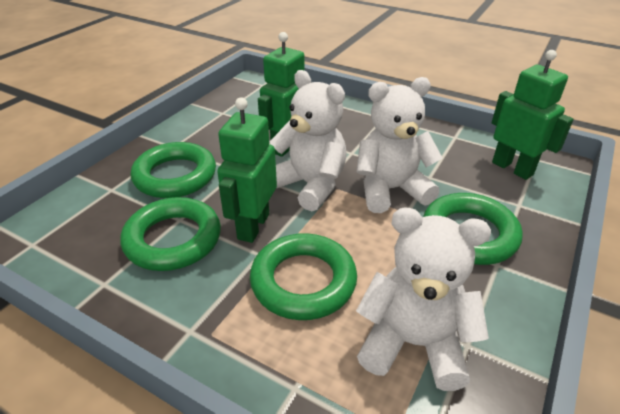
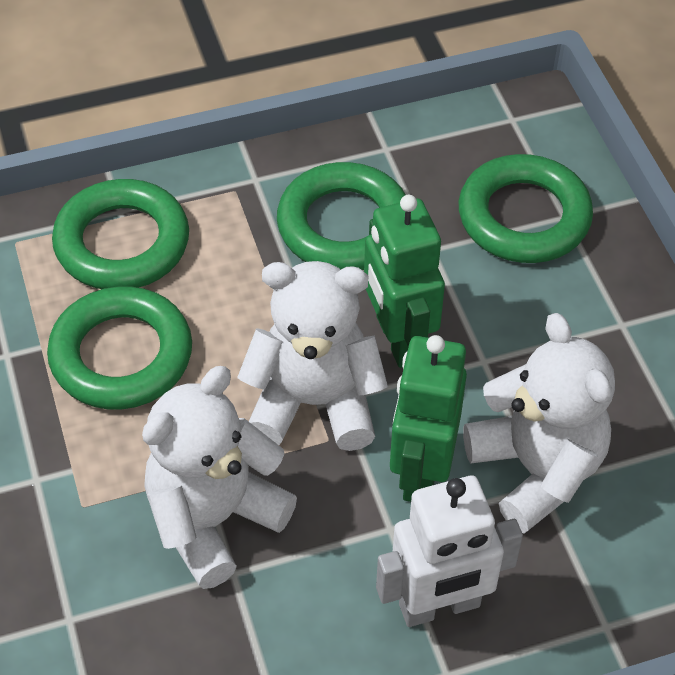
green robot: [217,97,277,243] [258,32,305,157] [492,50,574,180] = 3 -> [364,195,445,368] [390,335,467,502] = 2
white robot: none = 0 -> [376,476,523,627] = 1

